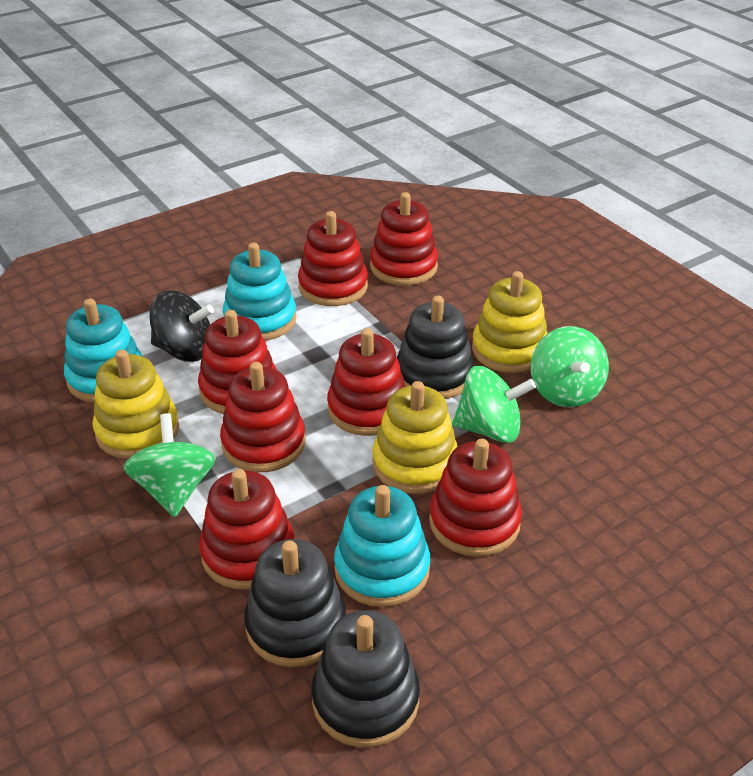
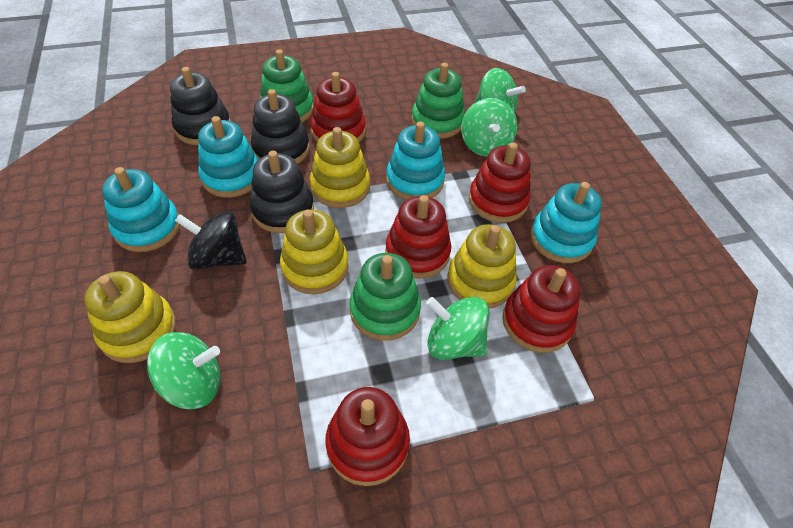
green spinning top: [124,413,216,517] [452,366,536,443] [531,326,609,407] = 3 -> [147,332,221,409] [426,297,489,360] [461,98,517,156] [475,68,526,113] = 4
green stacking toy: none = 0 -> [260,49,314,122] [349,253,421,341] [411,63,465,138] = 3
red stacking toy: [198,310,277,414] [199,469,294,590] [220,362,305,472] [298,211,368,306] [327,328,406,436] [370,192,438,286] [429,439,522,557] = 7 -> [310,72,366,142] [325,387,410,486] [385,195,451,279] [469,142,531,223] [502,265,581,353] = 5
turquoise stacking toy: [64,298,143,403] [223,243,296,341] [334,485,430,607] = 3 -> [102,167,180,252] [198,116,258,198] [386,121,445,200] [530,182,602,263] = 4
yellow stacking toy: [93,350,179,459] [372,381,458,494] [472,271,548,373] = 3 -> [84,271,176,363] [280,209,349,294] [310,127,370,208] [447,224,517,309] = 4

